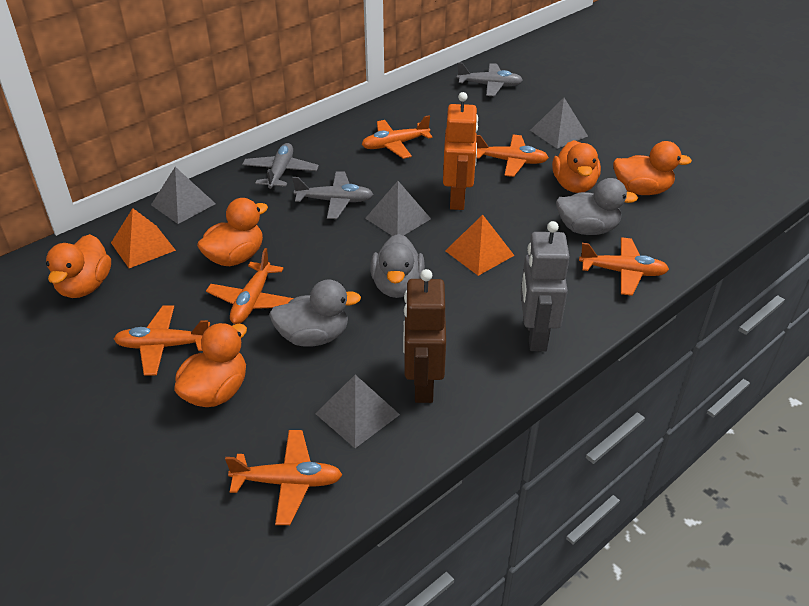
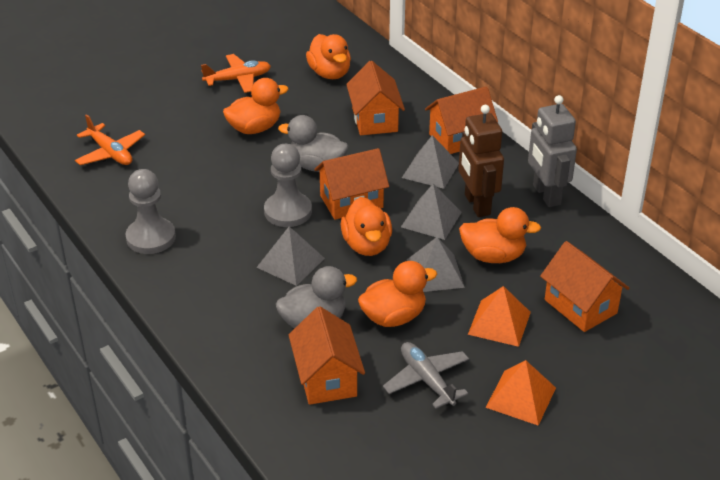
grey duck: [269,280,361,347] [370,234,425,298] [556,178,638,235] = 3 -> [276,266,357,329] [278,115,348,172] = 2
grey pawn: none = 0 -> [126,169,176,254] [264,144,312,227] = 2
grey plane: [242,143,319,190] [292,171,374,219] [457,62,523,96] = 3 -> [383,342,469,409] = 1
orange house: none = 0 -> [289,306,365,405] [314,148,389,220] [346,61,405,135] [425,86,498,154] [540,241,630,332] = 5
orange plane: [114,305,210,376] [206,248,294,324] [225,430,342,525] [361,115,433,159] [476,135,549,177] [579,237,669,296] = 6 -> [75,114,145,165] [201,54,271,93] = 2
orange robot: [443,92,478,210] = 1 -> none = 0

